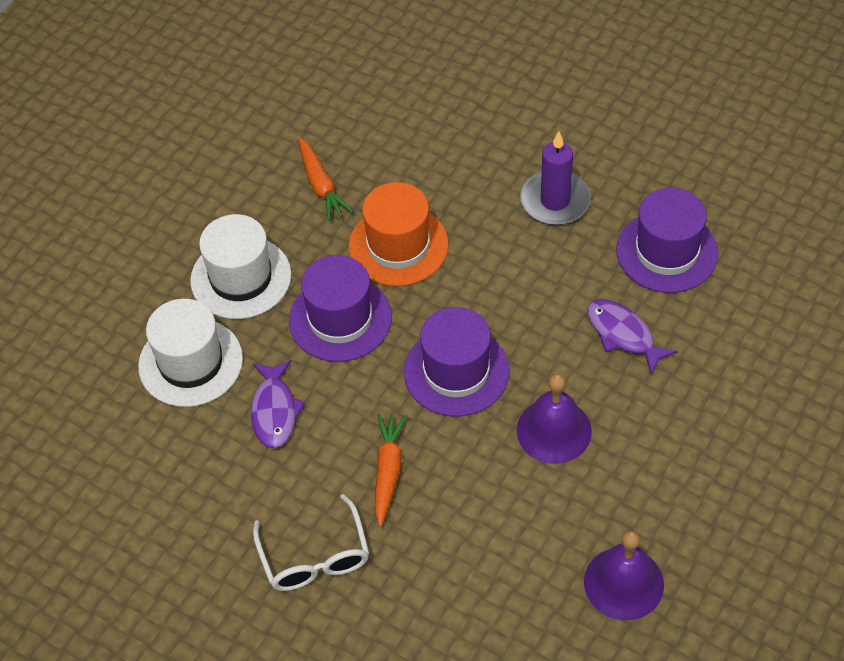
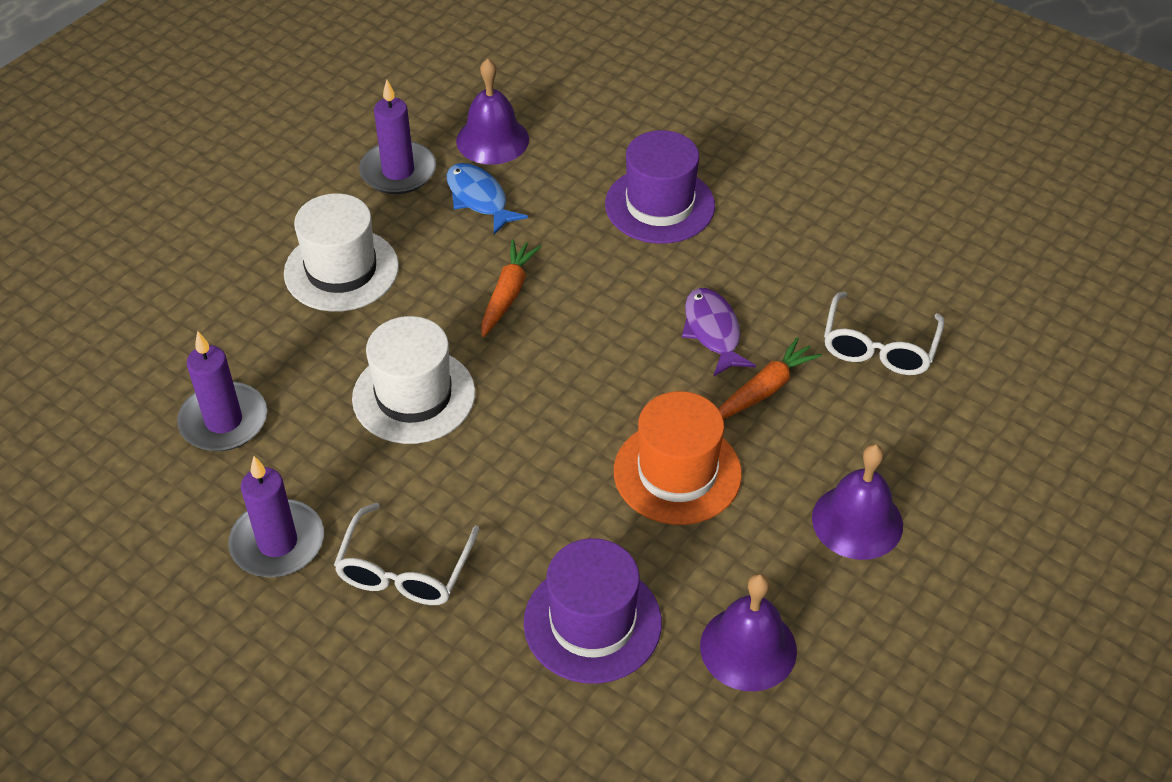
blue fish: none = 0 -> [446,163,528,234] = 1
purple bell: [516,374,592,464] [584,531,664,620] = 2 -> [456,58,529,165] [700,573,797,691] [812,444,903,560] = 3
purple candle: [520,131,591,225] = 1 -> [177,331,267,451] [228,456,324,577] [359,80,436,194] = 3
purple fish: [251,360,305,448] [588,300,678,375] = 2 -> [682,288,756,377] = 1
purple hat: [289,255,392,362] [404,307,509,416] [616,188,718,293] = 3 -> [524,538,662,684] [605,130,715,244] = 2
white glasses: [253,494,369,591] = 1 -> [334,503,479,605] [824,292,944,375] = 2

